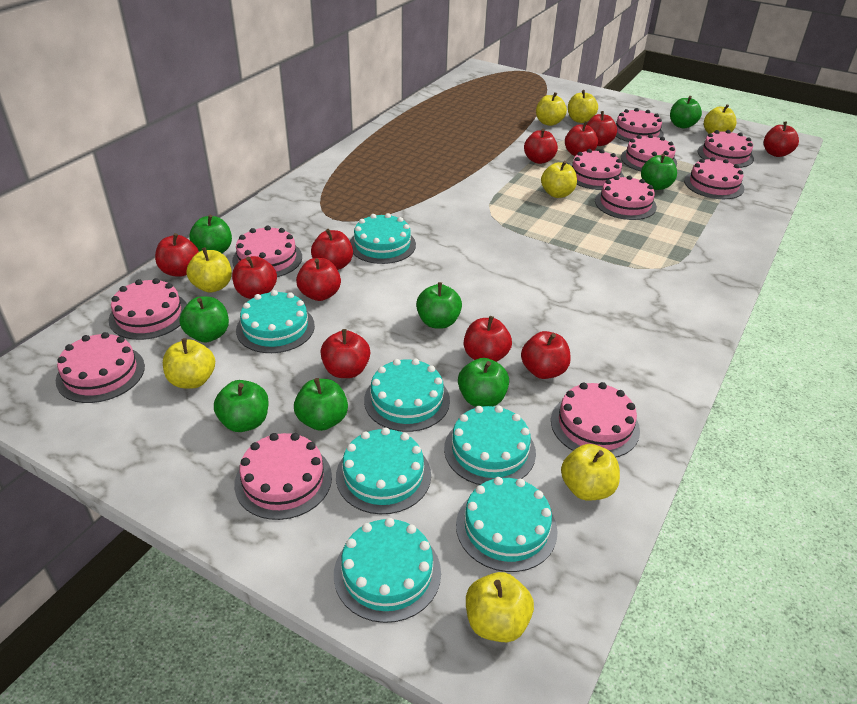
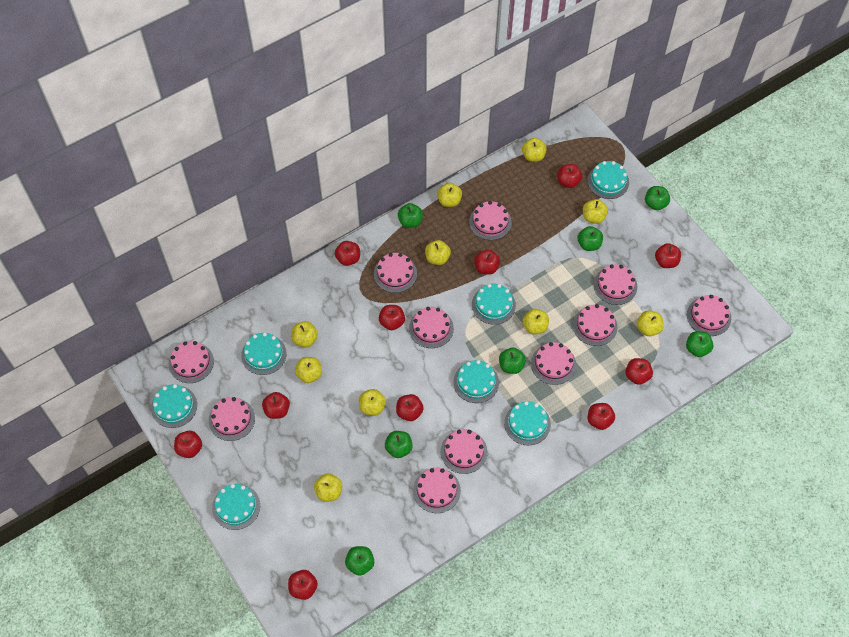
green apple: [180,297,229,343] [189,215,232,253] [214,380,269,432] [294,378,348,431] [416,282,462,329] [458,358,509,407] [641,154,677,190] [670,96,702,129] = 8 -> [345,546,374,576] [385,431,413,458] [398,203,423,228] [499,348,526,374] [578,226,603,251] [645,186,670,210] [686,331,713,357] = 7
yellow apple: [163,338,215,389] [186,247,232,293] [466,572,534,642] [536,92,567,126] [541,161,577,198] [561,444,620,501] [568,90,598,123] [704,104,737,134] = 8 -> [292,321,318,347] [295,357,322,383] [314,473,342,502] [359,389,386,416] [425,240,451,265] [437,183,462,207] [522,138,547,162] [523,309,549,334] [583,199,608,224] [637,310,664,336] = 10

